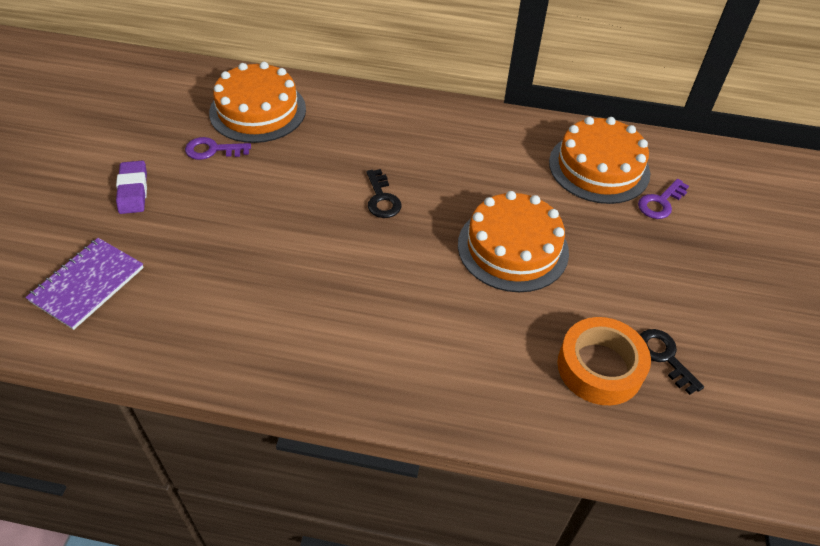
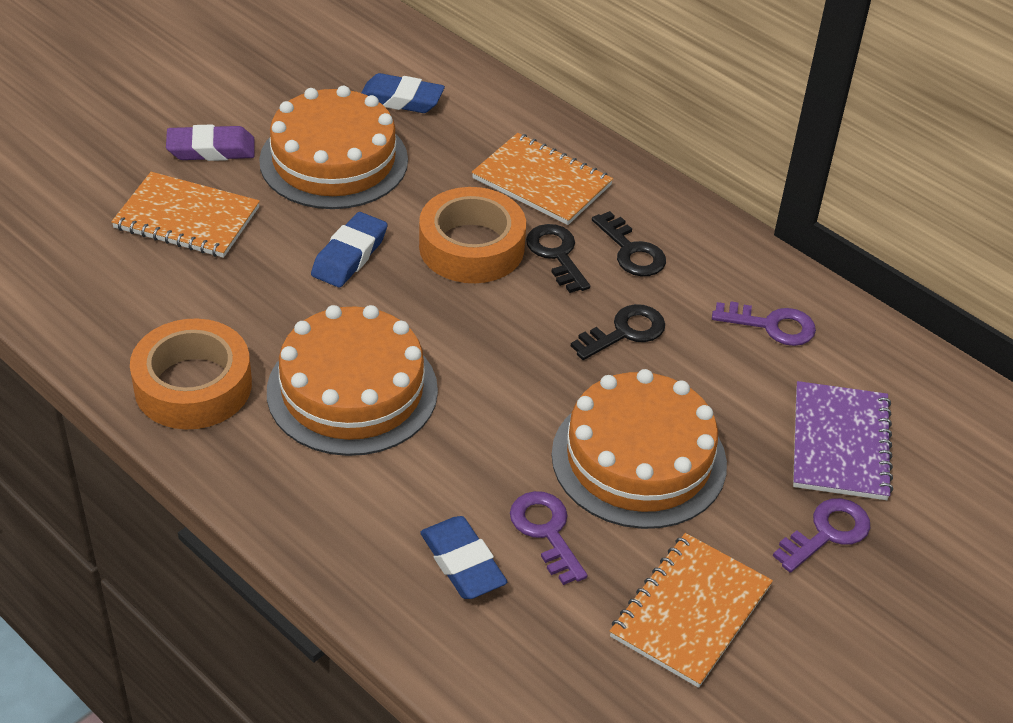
black key: [367,169,402,218] [640,329,704,395] = 2 -> [526,224,590,293] [571,304,665,360] [592,211,666,276] = 3
blue eraser: none = 0 -> [311,212,388,287] [361,73,445,113] [420,516,507,599] = 3
orange notebook: none = 0 -> [111,172,260,258] [472,133,613,225] [610,533,773,688] = 3
orange tape: [557,317,651,405] = 1 -> [130,318,252,429] [419,187,526,283] = 2
purple key: [185,137,251,160] [638,179,689,219] = 2 -> [510,491,588,585] [712,301,816,346] [773,498,870,573] = 3

